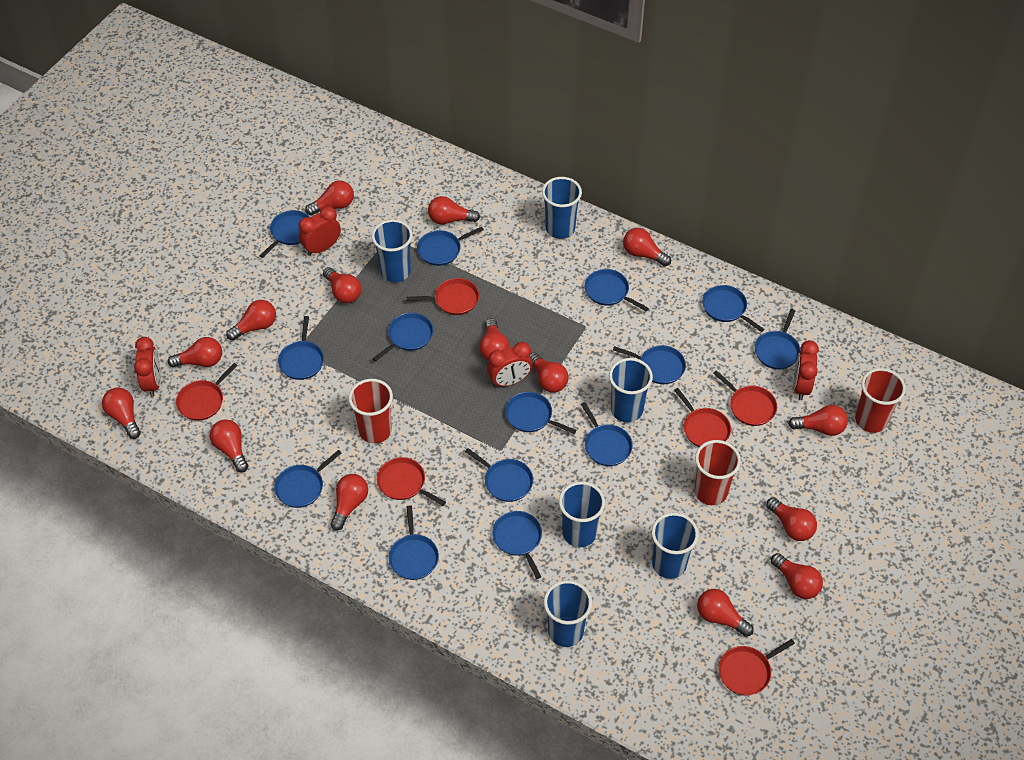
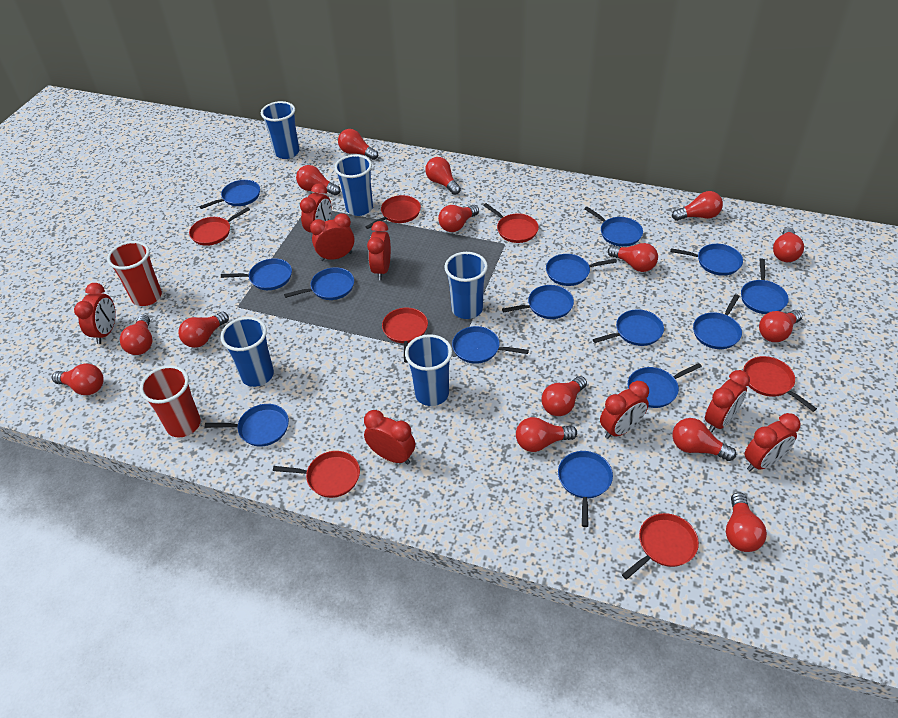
blue cup: [372,219,413,282] [542,177,582,239] [544,580,592,647] [559,481,605,547] [609,358,653,423] [651,512,699,579] = 6 -> [220,317,274,387] [261,101,299,159] [334,154,373,216] [405,334,452,406] [444,252,488,319] = 5
red clock: [134,337,161,397] [299,206,341,256] [487,342,533,387] [793,340,819,400] = 4 -> [74,283,116,344] [300,184,332,235] [310,213,355,261] [364,410,415,464] [367,221,391,280] [600,381,649,439] [705,370,750,433] [744,413,800,471] = 8
red cup: [348,379,393,443] [694,440,741,505] [855,368,906,433] = 3 -> [107,241,162,306] [140,365,201,437] = 2
red pan: [176,363,238,421] [377,457,446,506] [407,278,479,315] [674,388,731,447] [713,370,777,426] [719,639,795,696] = 6 -> [189,207,250,246] [273,451,360,498] [365,195,421,229] [382,308,428,362] [483,203,539,243] [622,513,699,580] [743,356,817,412] = 7

